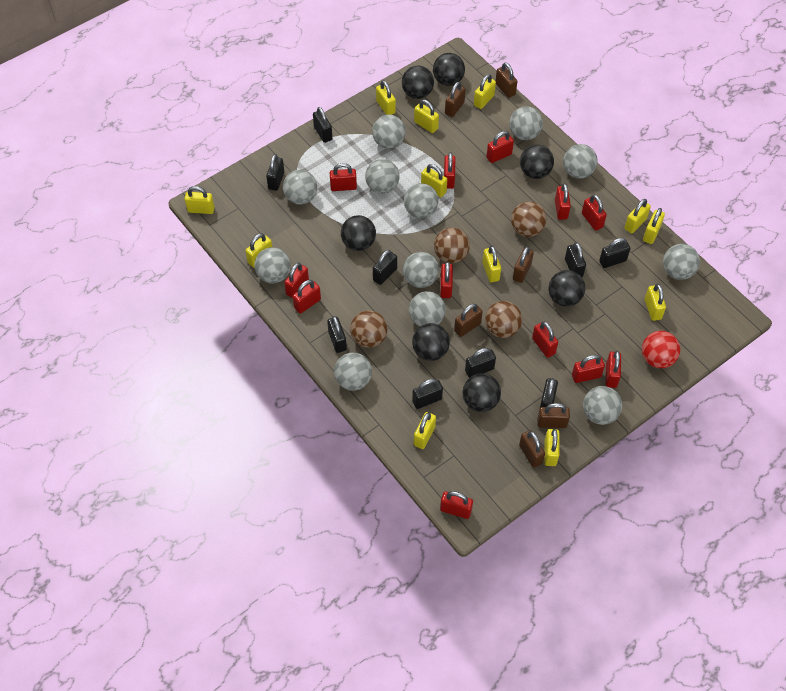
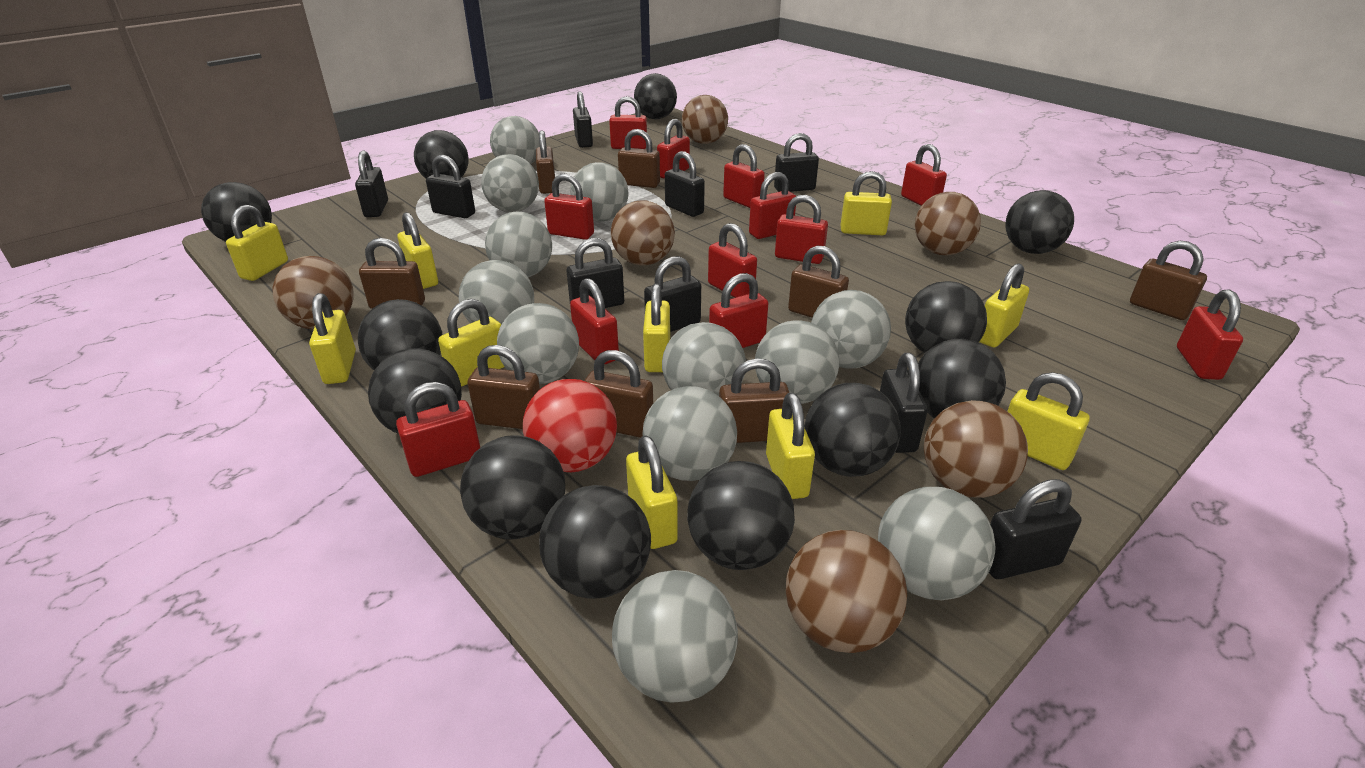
black ball: [341,215,376,251] [402,66,434,99] [412,323,450,361] [433,53,465,86] [462,373,501,412] [520,145,554,179] [548,270,585,307] = 7 -> [201,182,272,242] [358,299,443,370] [368,348,462,434] [414,130,469,178] [460,435,565,539] [539,485,651,599] [634,73,677,119] [687,461,795,570] [805,383,901,477] [905,281,987,353] [918,339,1006,418] [1005,190,1074,254] = 12
brown ball: [350,310,387,348] [434,228,470,263] [485,301,522,338] [511,202,546,237] = 4 -> [273,256,354,329] [611,200,675,265] [682,95,728,144] [786,530,907,653] [915,192,981,255] [924,400,1028,498] = 6
brown padlock: [445,82,466,117] [454,304,483,337] [496,63,517,98] [513,246,534,283] [519,430,545,468] [537,403,570,428] = 6 -> [359,238,425,309] [467,345,540,429] [536,130,555,194] [584,350,653,438] [618,129,660,188] [719,358,789,443] [788,246,849,318] [1130,241,1207,320] = 8
yellow padlock: [185,186,215,214] [245,233,272,268] [376,81,396,115] [414,100,439,133] [414,412,436,449] [421,164,447,197] [474,74,496,109] [482,246,501,282] [544,429,559,466] [625,199,651,234] [643,208,665,244] [645,284,666,321] = 12 -> [226,205,288,281] [309,293,356,384] [398,212,438,289] [438,299,504,387] [626,435,678,549] [643,283,670,372] [766,393,815,499] [840,171,892,235] [979,263,1029,347] [1007,372,1090,470] = 10

